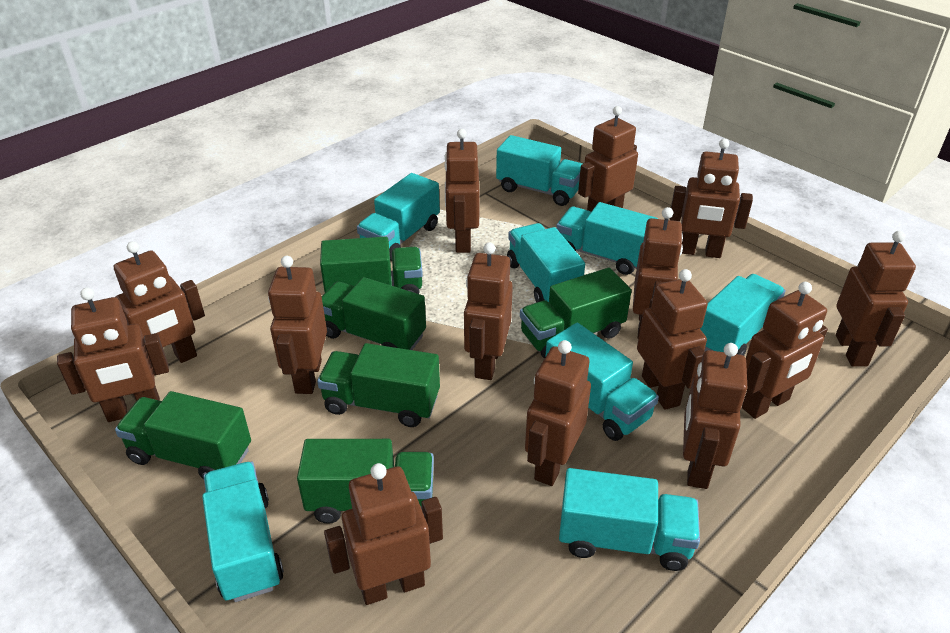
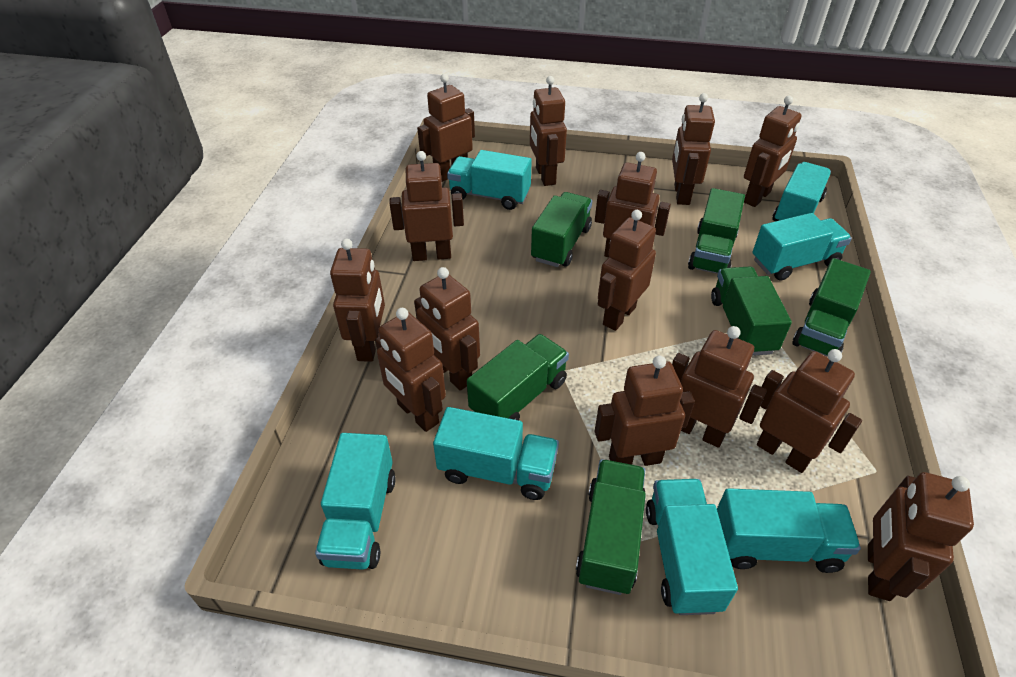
turquoise truck: [202,462,284,602] [357,173,440,261] [496,135,582,206] [507,223,585,302] [545,323,659,441] [556,202,658,275] [559,468,700,571] [700,274,786,356] = 8 -> [315,433,396,570] [433,407,559,500] [447,150,532,210] [646,479,738,615] [717,488,861,573] [752,213,852,281] [773,162,831,221] = 7

